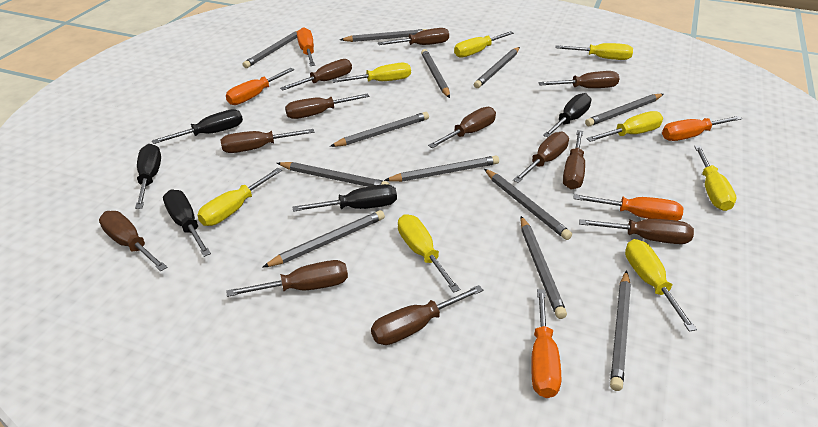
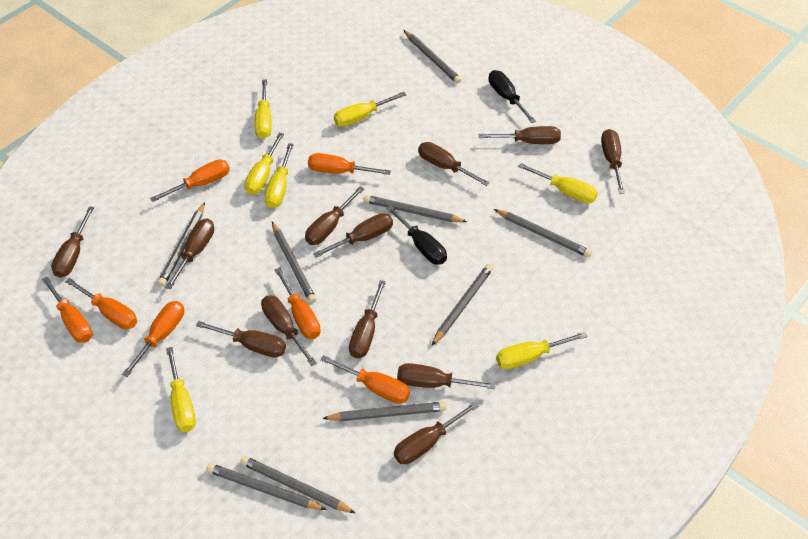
black screwdriver: [135,144,161,209] [152,109,243,144] [163,189,211,257] [292,184,397,212] [543,93,591,137] = 5 -> [386,205,447,265] [489,70,536,123] = 2
grey pencil: [243,31,297,68] [262,210,385,268] [277,162,390,187] [330,112,429,147] [340,29,427,42] [384,156,499,182] [421,49,450,98] [474,47,520,88] [484,169,572,240] [520,216,567,319] [585,94,663,127] [610,270,631,391] = 12 -> [158,202,205,287] [206,463,326,510] [240,456,355,513] [272,222,316,303] [322,402,447,421] [364,195,467,222] [404,30,461,84] [431,264,493,346] [494,209,592,258] = 9
orange screwdriver: [226,68,294,105] [297,27,315,66] [531,289,561,398] [573,194,684,221] [662,116,742,141] = 5 -> [42,277,93,343] [65,278,137,329] [122,301,184,377] [150,160,230,202] [275,267,321,339] [308,153,391,175] [320,355,410,404] = 7
yellow screwdriver: [197,168,282,226] [332,63,411,83] [398,214,460,293] [454,31,514,58] [555,43,633,60] [586,111,663,142] [625,239,697,332] [694,146,736,211] = 8 -> [166,347,196,432] [245,133,284,195] [254,80,272,139] [264,143,294,208] [334,92,407,127] [496,332,587,369] [518,163,598,203] = 7

